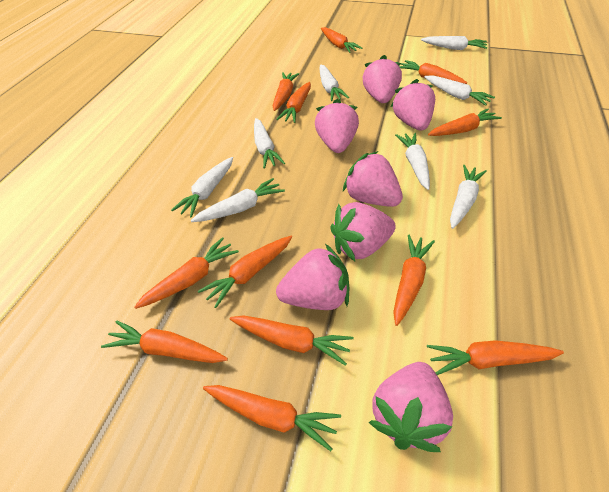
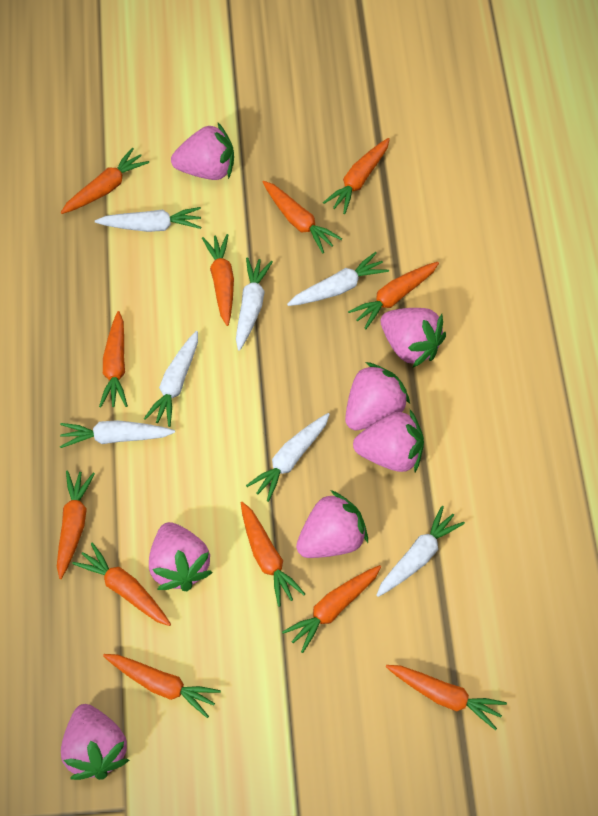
white carrot: [171,157,233,218] [191,178,285,222] [254,118,285,168] [320,64,349,101] [395,133,430,190] [421,36,487,50] [424,75,495,106] [450,165,487,229] = 8 -> [60,420,175,448] [95,207,201,232] [144,331,198,427] [236,257,273,351] [246,413,330,502] [287,252,389,306] [376,506,465,597] = 7

